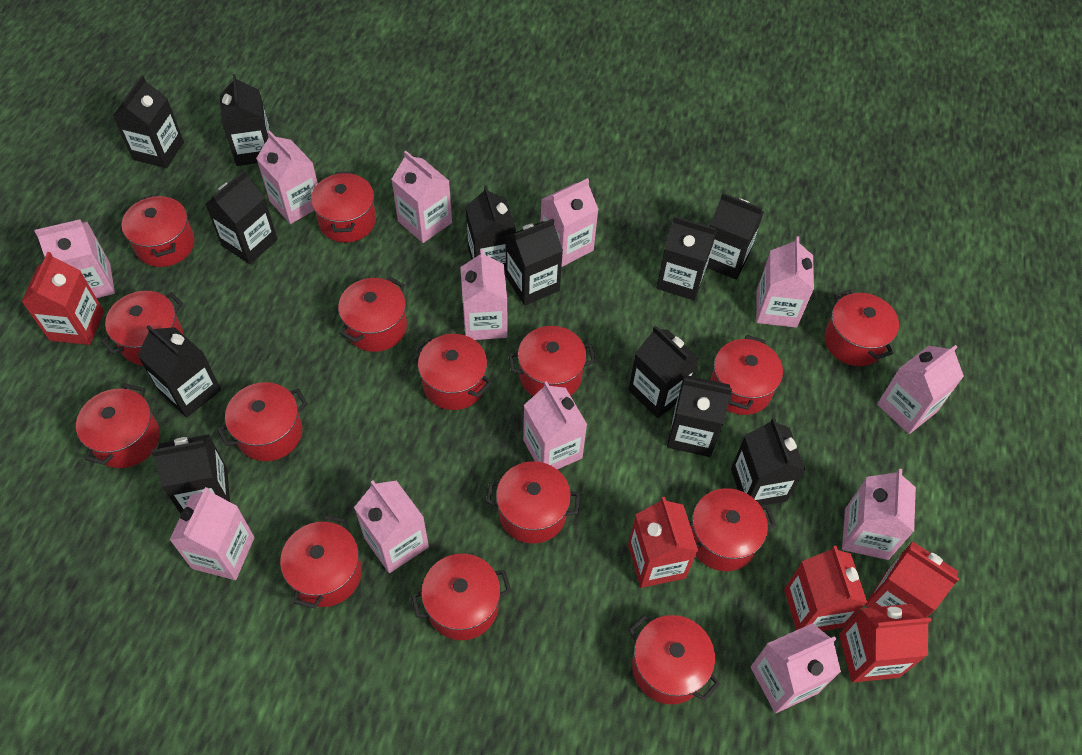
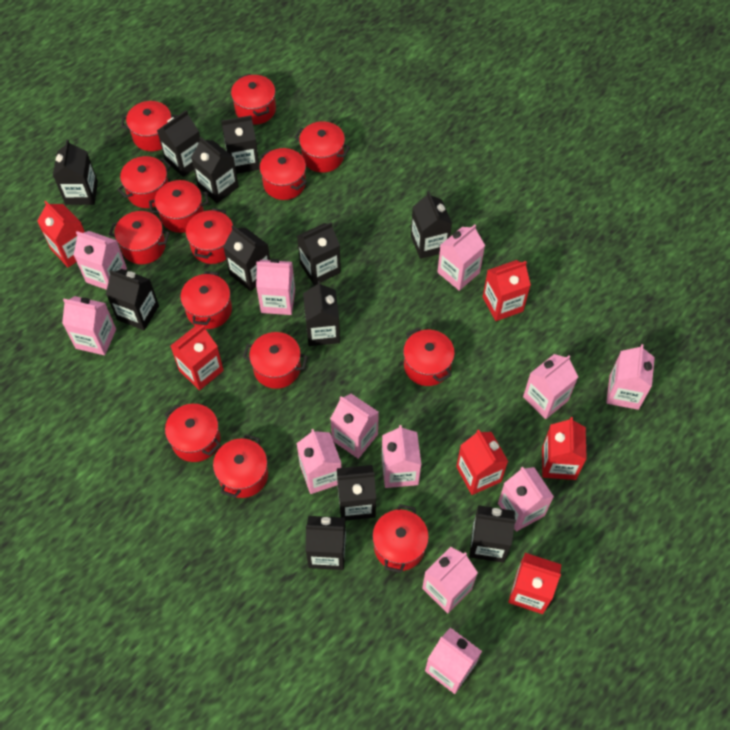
red carton: [21,252,104,345] [628,497,698,588] [784,546,868,631] [839,604,932,683] [865,541,959,618] = 5 -> [37,201,85,267] [171,325,224,390] [456,430,508,495] [483,260,531,321] [508,553,561,614] [542,417,587,480] = 6
red pot: [76,384,160,468] [101,291,183,366] [121,194,195,267] [217,382,308,461] [280,515,362,609] [311,171,376,243] [338,276,407,352] [411,554,511,640] [415,334,492,410] [486,461,580,543] [508,326,595,396] [629,615,720,704] [689,488,776,571] [710,335,783,415] [824,289,899,366] = 15 -> [109,211,170,264] [117,156,171,208] [121,101,178,151] [149,180,209,233] [165,404,221,462] [180,271,232,329] [186,208,233,264] [213,434,268,498] [231,74,276,125] [243,332,308,389] [259,148,307,200] [294,121,350,173] [372,504,429,573] [403,327,455,386] = 14

